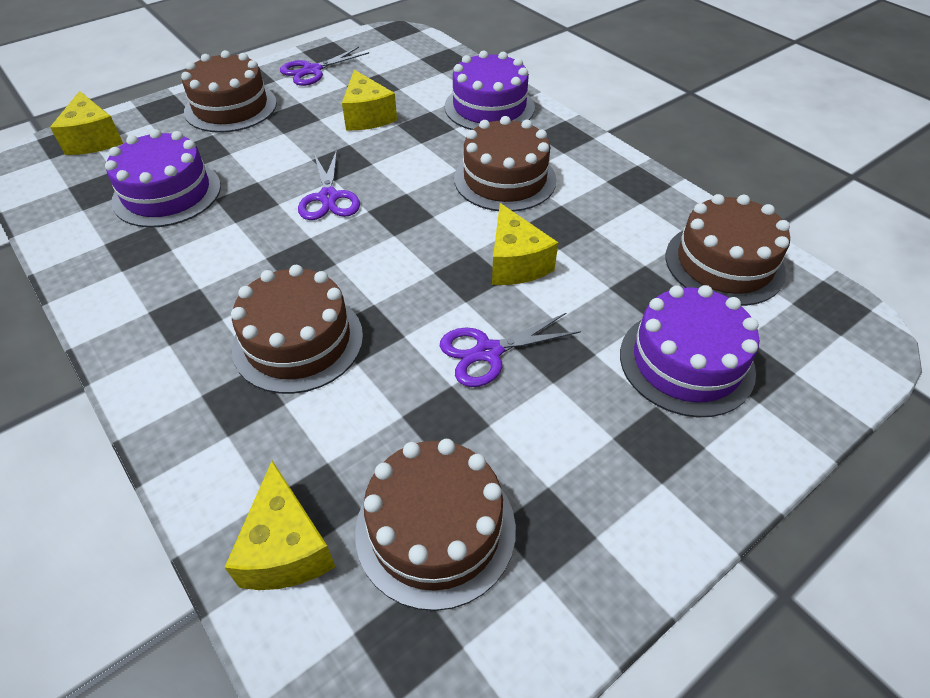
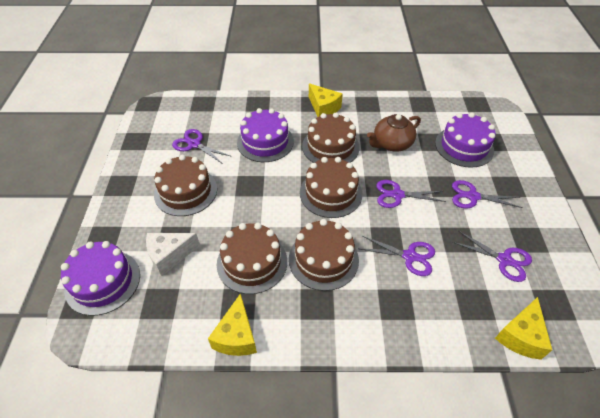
brown teapot: none = 0 -> [367,114,421,152] = 1
purple scissors: [280,47,369,86] [298,150,360,220] [440,313,581,387] = 3 -> [172,129,230,164] [360,236,435,276] [376,180,446,208] [452,180,523,208] [452,231,532,282] = 5
white cheese: none = 0 -> [146,233,200,276] = 1
yellow cheese: [50,91,123,155] [224,461,336,590] [342,70,397,130] [492,203,558,285] = 4 -> [208,293,257,356] [309,83,343,117] [495,297,552,360] = 3

